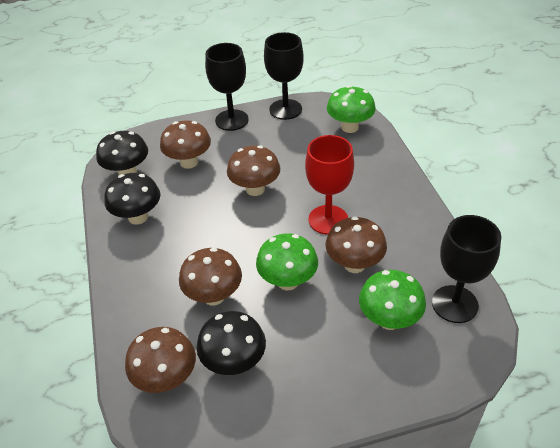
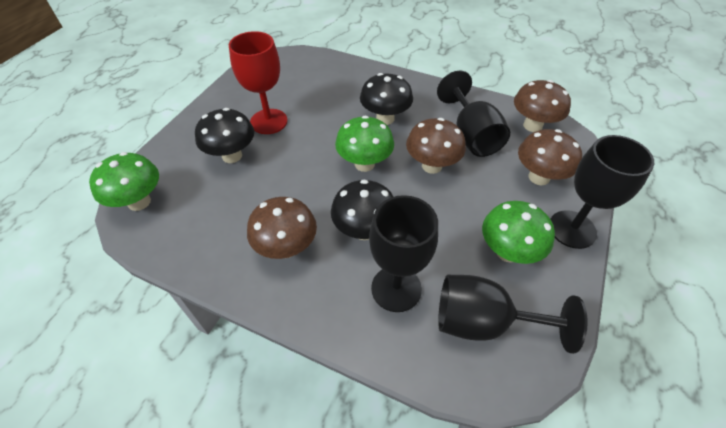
black goblet: [205,43,249,131] [264,32,304,120] [432,215,501,323] = 3 -> [369,195,438,312] [437,71,510,157] [438,275,588,354] [551,135,654,249] = 4
brown mushroom: [125,327,196,393] [160,120,211,169] [179,248,242,305] [227,145,280,196] [326,216,387,273] = 5 -> [247,197,317,259] [406,118,466,174] [514,80,571,132] [518,129,582,185] = 4

